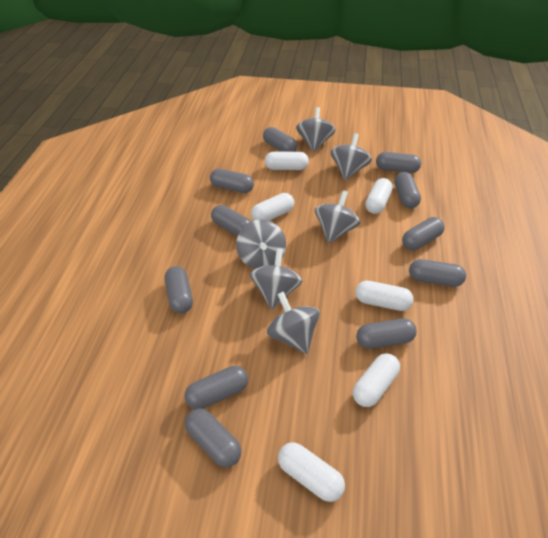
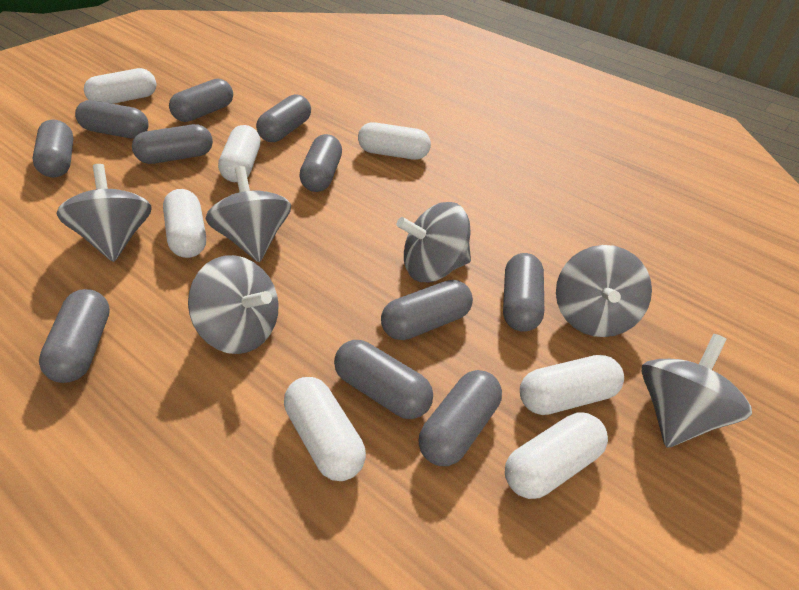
white capsule: [251,193,294,221] [265,151,309,170] [278,442,345,502] [353,353,400,407] [355,281,414,311] [365,178,393,214] = 6 -> [84,68,156,104] [163,189,206,258] [218,125,260,182] [284,377,366,481] [358,122,431,160] [505,413,608,499] [520,355,624,415] = 7

